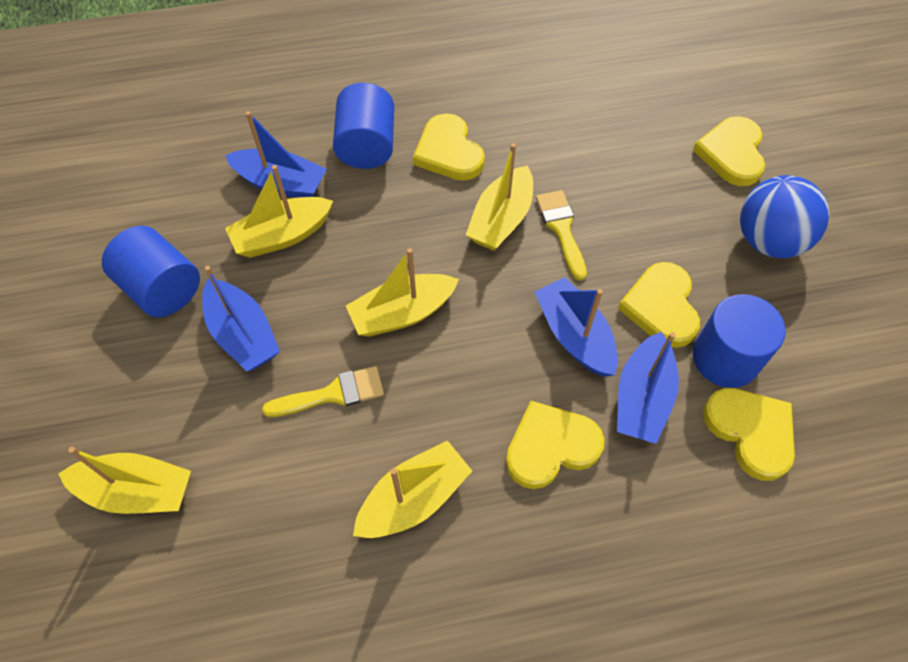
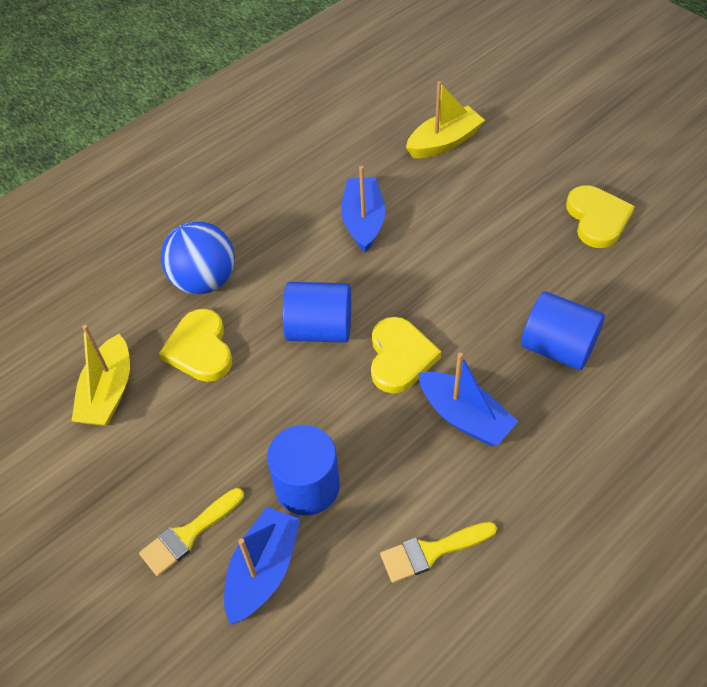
blue boat: [202,266,280,371] [225,111,327,198] [534,277,618,377] [617,332,679,444] = 4 -> [224,507,300,625] [341,166,385,253] [418,353,518,446] = 3
yellow boat: [58,447,191,514] [225,165,333,258] [346,248,459,337] [353,440,472,538] [466,143,533,251] = 5 -> [72,325,130,426] [406,81,485,158] = 2
yellow heart: [413,113,485,181] [506,401,605,489] [618,262,700,348] [693,116,765,186] [703,388,795,481] = 5 -> [159,309,232,382] [371,317,441,393] [566,186,635,248] = 3

